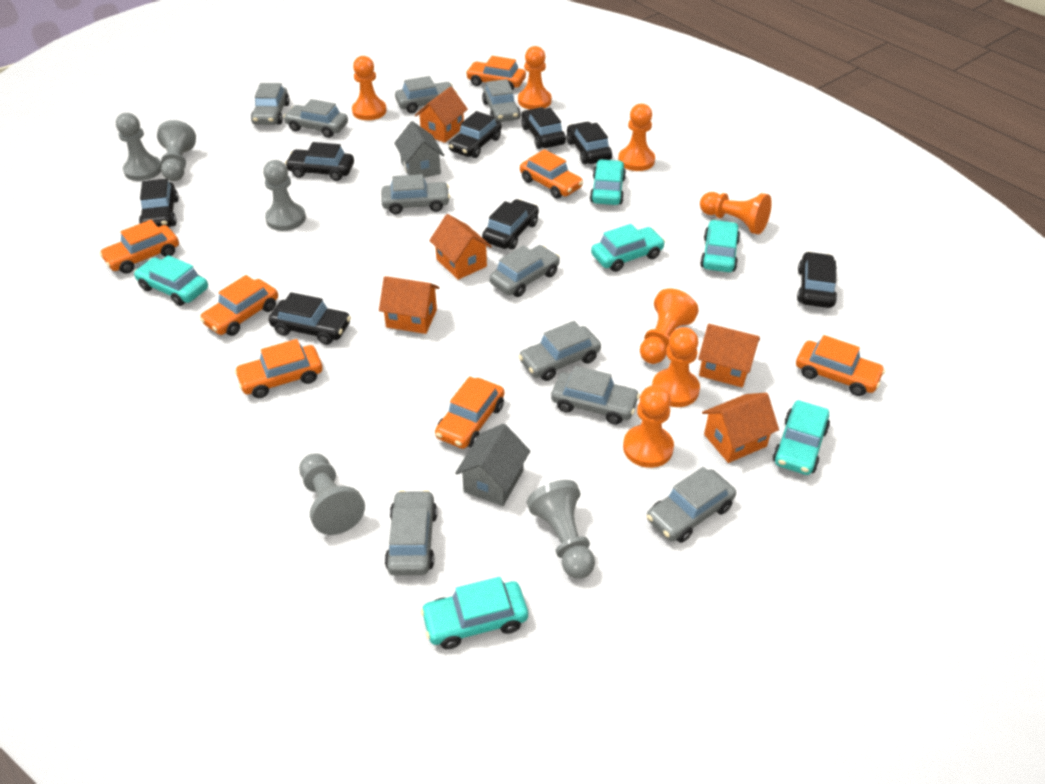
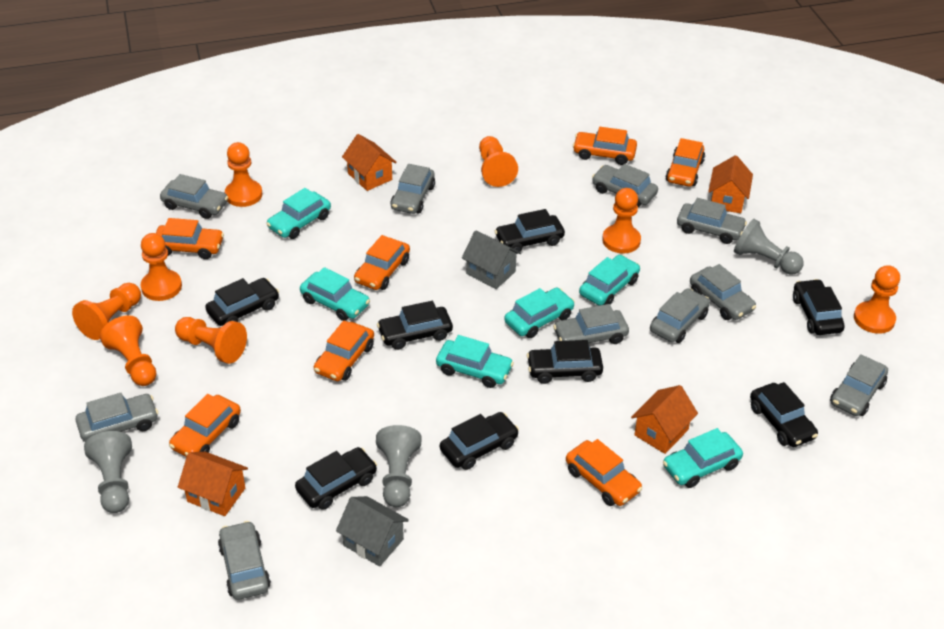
grey pawn: [116,113,162,181] [157,120,196,181] [263,160,306,231] [299,453,365,535] [527,480,595,579] = 5 -> [84,431,132,513] [376,425,421,507] [734,219,804,275] = 3
orange house: [379,276,439,334] [415,87,468,143] [429,214,492,280] [698,324,760,387] [702,393,779,463] = 5 -> [178,452,248,516] [342,134,397,191] [631,385,698,454] [708,155,753,213] = 4
orange pawn: [352,56,387,120] [518,46,552,110] [618,103,655,171] [623,385,674,468] [640,288,699,364] [652,327,700,407] [700,192,772,234] = 7 -> [72,283,141,340] [100,315,157,386] [141,233,182,301] [175,317,247,364] [225,142,262,207] [479,136,518,187] [602,188,641,254] [854,265,900,334] = 8

